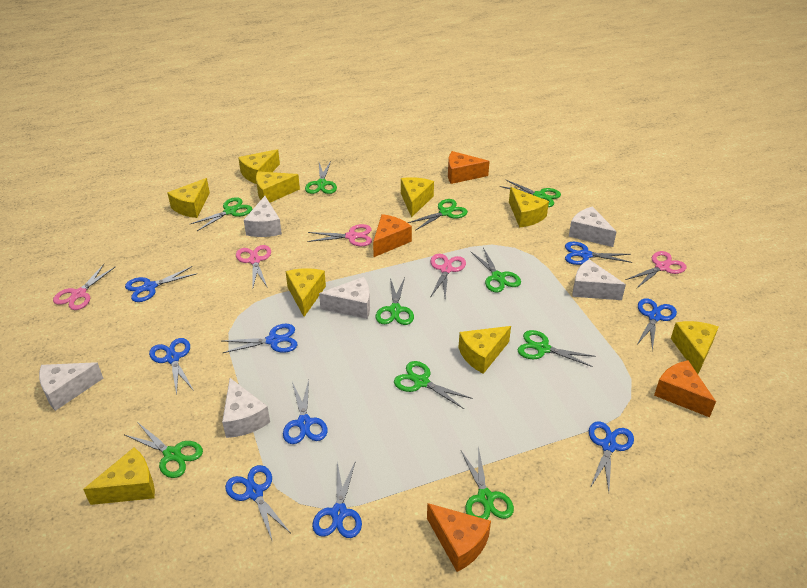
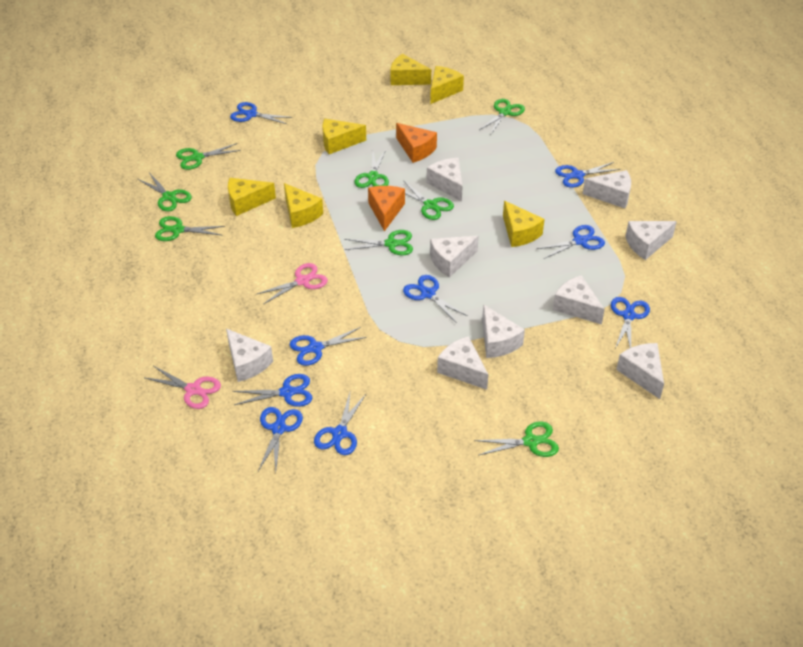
green scissors: [125,422,203,478] [191,197,252,231] [305,161,337,194] [376,277,414,325] [394,361,473,409] [408,199,468,231] [461,447,514,520] [470,248,521,292] [500,179,561,207] [518,330,596,367] = 10 -> [138,173,192,211] [155,216,225,241] [176,143,241,170] [344,230,413,255] [354,150,389,188] [403,180,454,220] [474,421,559,457] [479,99,525,134] = 8
orange cheese: [373,214,412,257] [427,503,491,572] [448,151,490,184] [654,360,716,417] = 4 -> [368,186,405,231] [396,123,437,163] = 2
pink scissors: [53,264,116,310] [236,245,271,288] [308,224,372,246] [430,254,466,297] [626,251,686,288] = 5 -> [145,366,221,409] [257,263,328,304] = 2
white cheese: [39,362,104,411] [222,378,270,438] [244,196,282,237] [319,277,370,319] [569,206,617,247] [572,259,626,300] = 6 -> [226,329,273,382] [426,158,463,202] [430,236,479,278] [437,336,488,390] [482,304,525,358] [553,275,605,325] [583,170,631,208] [616,343,664,399] [625,221,677,260] = 9
yellow cheese: [83,447,155,505] [167,178,210,218] [238,149,280,184] [256,171,300,203] [286,268,326,317] [401,177,434,218] [458,326,511,374] [509,187,549,228] [671,321,718,374] = 9 -> [228,178,276,216] [284,183,323,228] [322,119,366,154] [391,54,431,85] [430,66,464,104] [503,201,545,247] = 6

